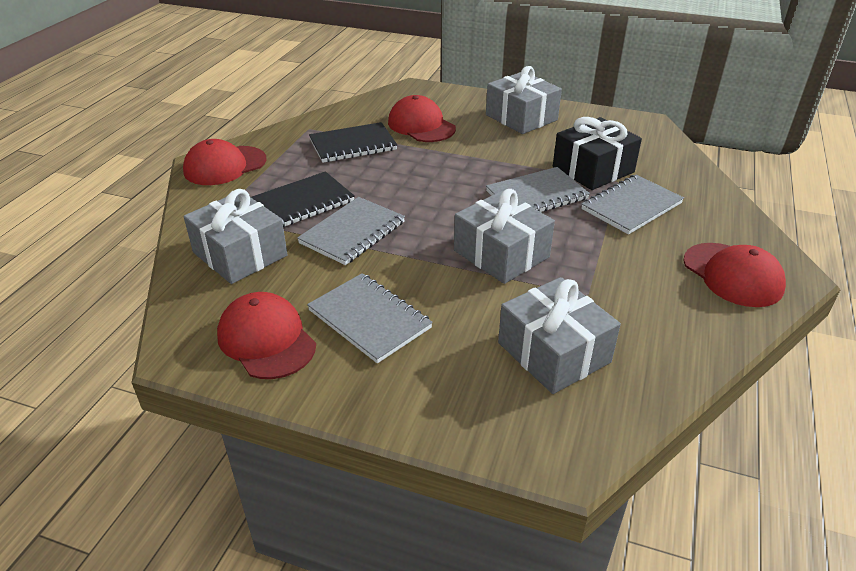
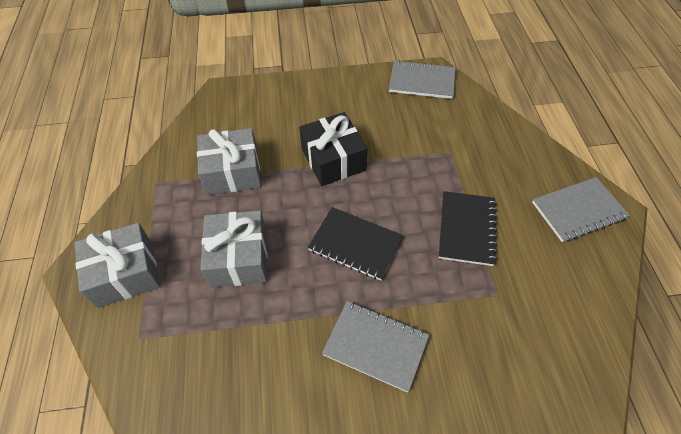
grey gift: [184,189,288,284] [454,189,555,284] [486,66,562,134] [498,277,621,394] = 4 -> [75,223,160,308] [197,128,261,195] [201,210,267,288] = 3
grey notebook: [297,197,405,265] [307,273,433,364] [486,167,590,212] [581,175,684,235] = 4 -> [322,301,429,393] [389,60,456,99] [532,177,630,242] = 3
red cap: [183,139,267,185] [217,292,316,379] [388,95,456,142] [683,243,786,307] = 4 -> none = 0

